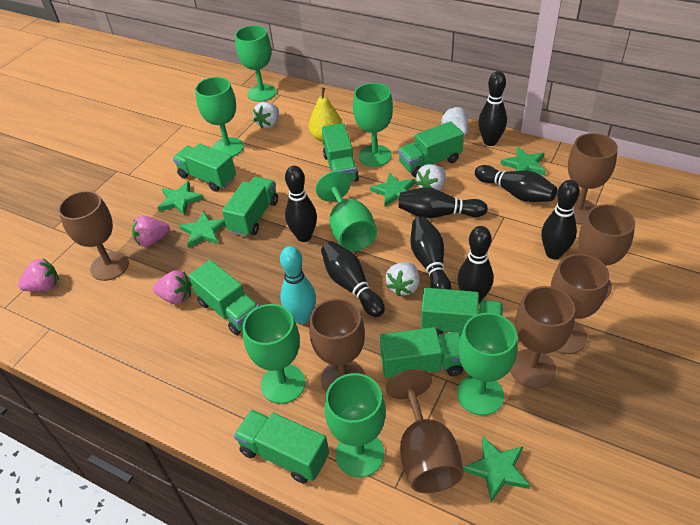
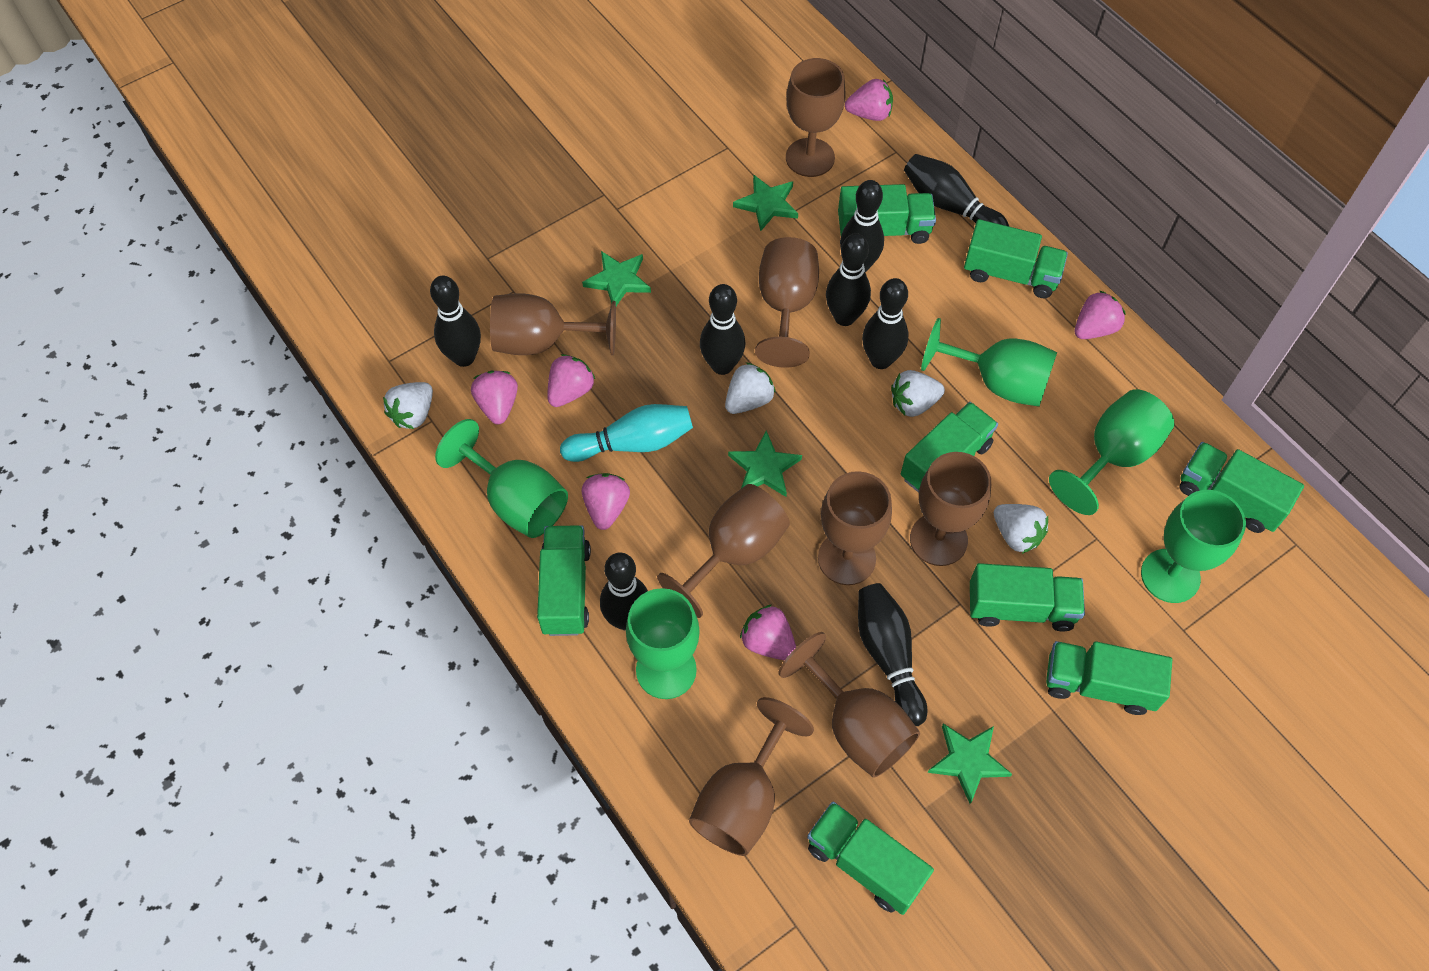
brown goblet: [58,191,129,281] [309,299,365,393] [386,369,464,493] [510,286,575,388] [551,254,609,354] [568,133,618,225] [579,204,635,299] = 7 -> [490,293,616,355] [657,484,790,618] [689,697,814,856] [755,237,819,368] [778,632,920,778] [786,58,846,177] [818,471,892,585] [910,452,991,566] = 8
green goblet: [195,77,244,157] [235,25,276,102] [243,304,305,404] [316,171,377,252] [325,373,386,478] [353,83,393,167] [457,313,517,416] = 7 -> [435,419,568,538] [626,588,700,699] [921,318,1057,407] [1049,389,1175,515] [1141,490,1246,603] = 5
green star: [157,181,204,215] [179,211,226,248] [370,173,415,207] [463,437,531,502] [501,147,546,175] = 5 -> [582,251,651,306] [728,431,802,497] [733,174,798,231] [927,724,1012,804] = 4
pink strawberry: [18,259,59,291] [132,216,170,247] [153,270,191,304] = 3 -> [471,371,518,424] [547,354,595,407] [582,473,630,530] [740,605,796,660] [845,79,893,121] [1075,291,1126,339] = 6
yellow pear: [309,88,342,142] = 1 -> none = 0

